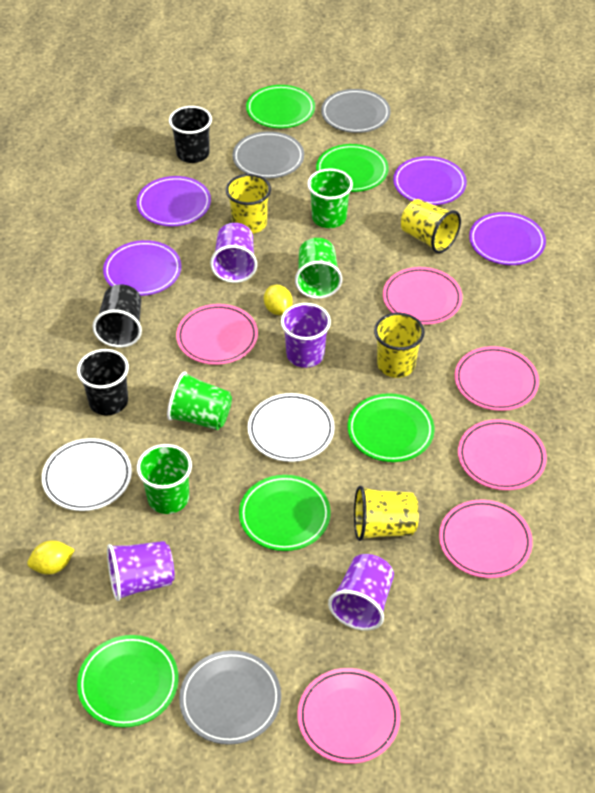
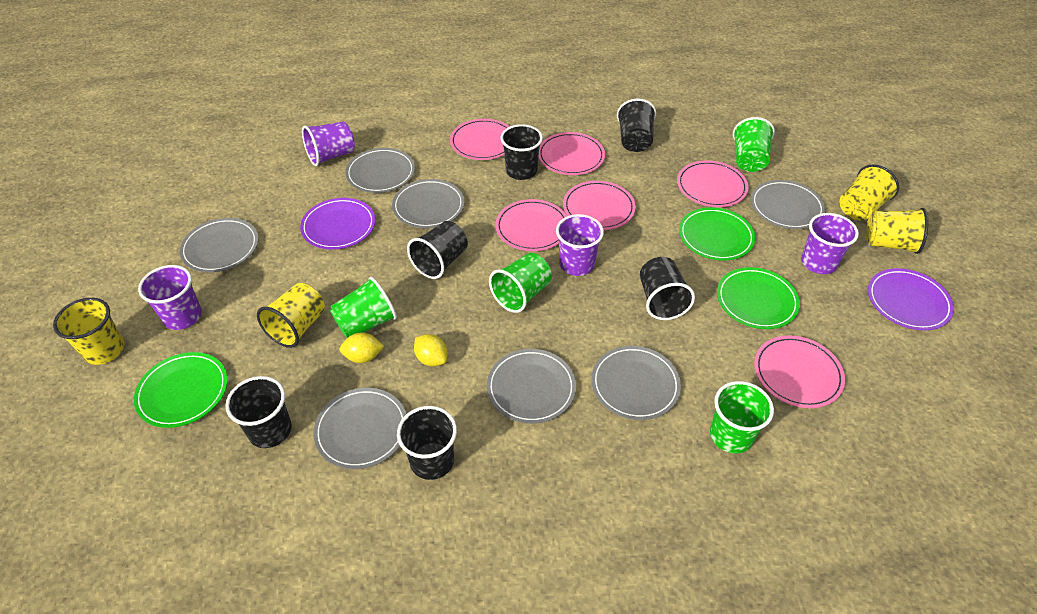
black cup: [77,349,129,415] [93,284,142,348] [169,106,212,163] = 3 -> [225,376,292,448] [397,406,457,480] [407,221,468,279] [501,124,543,180] [617,99,656,152] [640,257,695,320] = 6
green plate: [77,635,178,727] [239,475,331,551] [246,85,315,128] [316,144,389,192] [347,393,434,462] = 5 -> [134,352,228,428] [679,207,755,261] [717,267,800,329] = 3
grey plate: [179,650,281,745] [232,131,304,179] [321,89,391,133] = 3 -> [179,218,258,272] [313,388,406,469] [345,148,415,193] [392,179,465,228] [487,349,576,424] [591,346,681,420] [751,180,825,229] = 7
purple plate: [103,240,181,296] [137,176,211,227] [393,156,467,205] [469,212,546,265] = 4 -> [300,198,375,250] [868,268,954,330] = 2
white plate: [42,438,132,511] [248,393,335,462] = 2 -> none = 0

